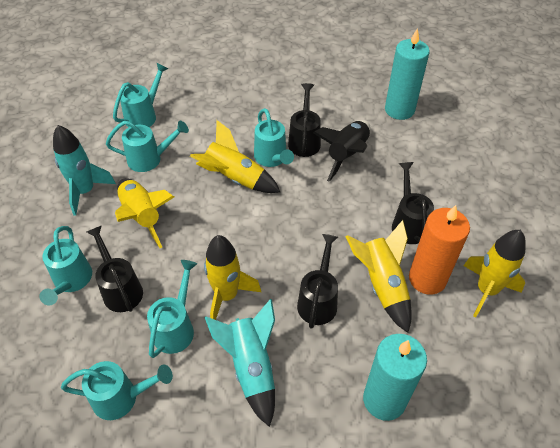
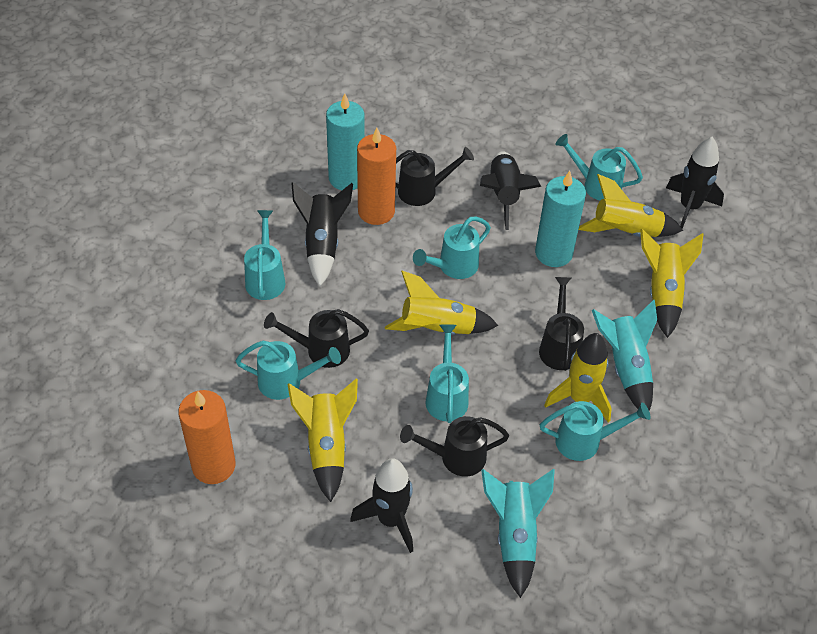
black rocket: [313,120,370,182] = 1 -> [291,182,353,286] [350,458,413,553] [480,151,541,230] [666,137,724,229] = 4
orange candle: [409,205,470,295] = 1 -> [178,390,236,484] [357,128,396,225] = 2

